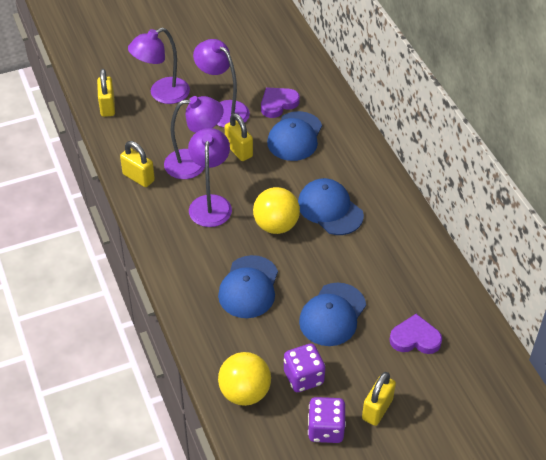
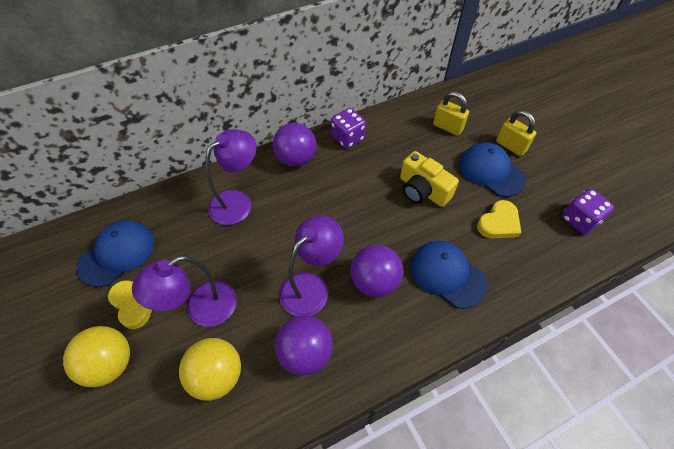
blue cap: [218,255,278,318] [267,111,322,161] [298,178,364,235] [299,283,366,346] = 4 -> [77,220,154,287] [410,241,488,309] [460,142,526,197] = 3
purple ball: none = 0 -> [273,123,316,167] [275,316,333,376] [351,245,403,297] = 3
purple heart: [261,88,300,118] [390,314,442,354] = 2 -> none = 0
purple lamp: [128,28,190,104] [164,96,224,179] [188,128,232,227] [193,39,250,128] = 4 -> [132,256,237,327] [205,129,256,225] [279,215,344,317] = 3
yellow camera: none = 0 -> [400,151,459,207] = 1
yellow heart: none = 0 -> [108,280,152,329] [477,200,521,238] = 2
yellow padlock: [97,69,115,117] [120,141,155,187] [225,113,253,161] [362,372,396,426] = 4 -> [433,91,469,136] [496,110,536,156] = 2

